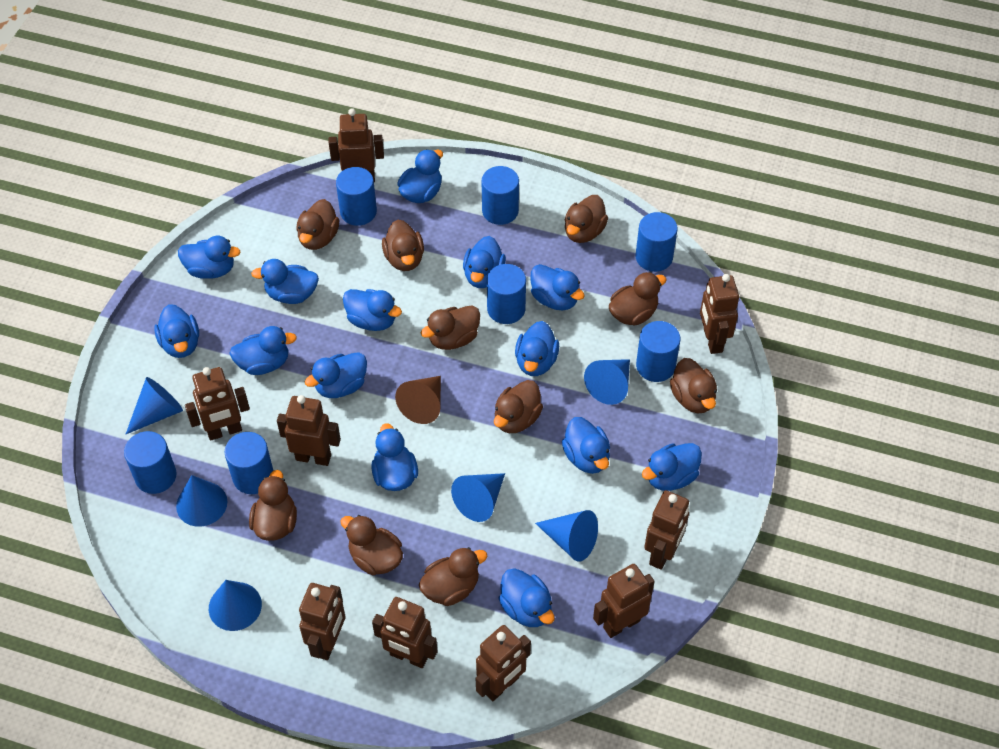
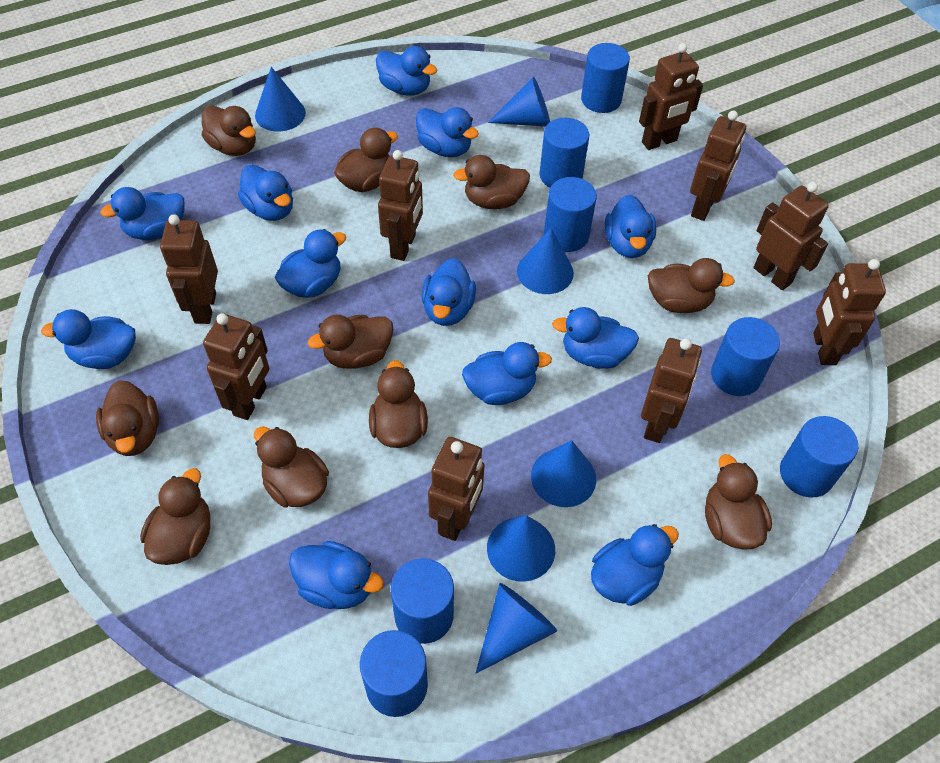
blue duck: [154,304,199,358] [178,236,241,279] [229,326,297,375] [251,259,319,304] [305,352,367,398] [343,289,402,331] [371,423,418,491] [397,149,443,203] [463,236,506,288] [498,568,554,627] [515,321,559,376] [530,264,585,310] [562,417,610,474] [642,443,702,491] = 14 -> [41,309,136,369] [100,187,185,240] [238,165,293,221] [275,229,347,298] [289,541,384,609] [376,46,437,96] [416,107,479,157] [421,258,476,326] [462,342,552,405] [552,307,639,369] [591,524,679,606] [605,194,656,258] = 12
brown cone: [395,376,441,424] = 1 -> none = 0

